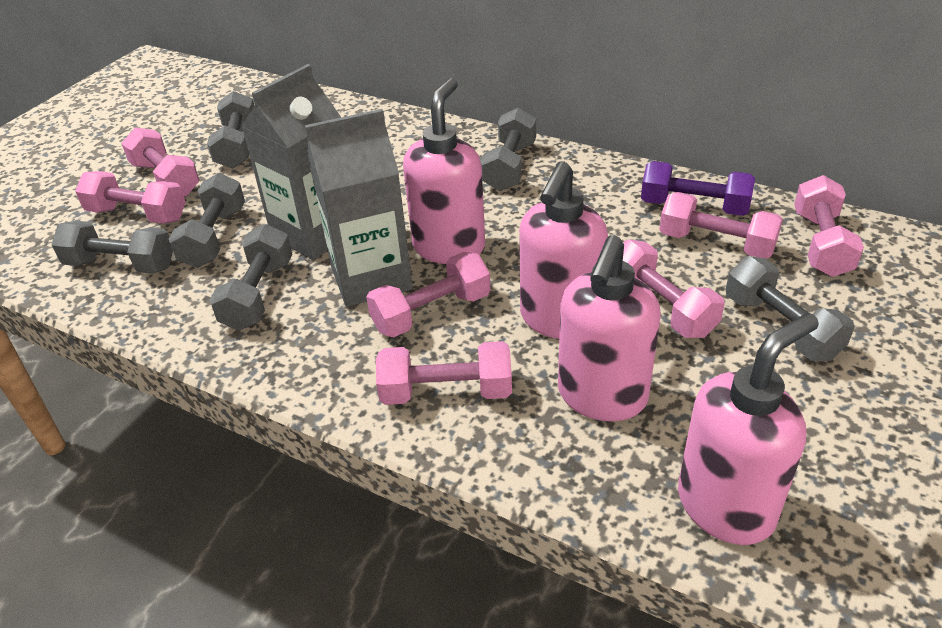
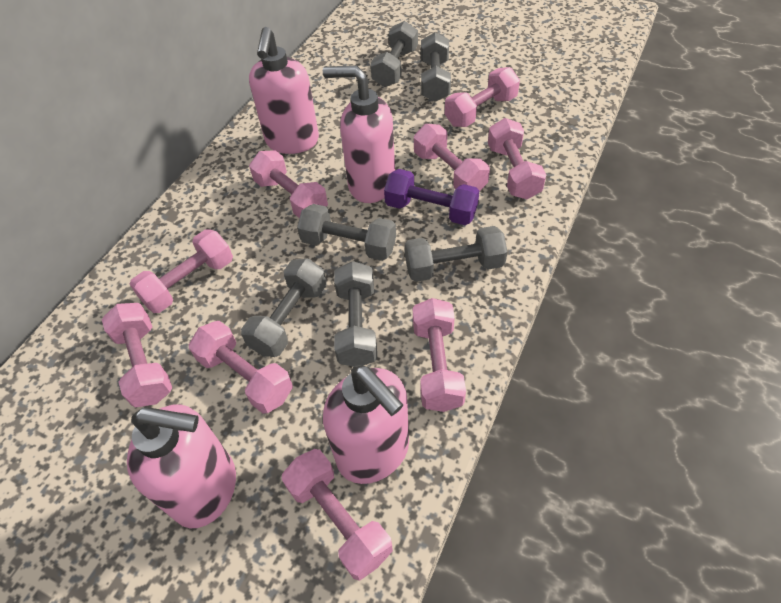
grey carton: [241,64,341,260] [305,109,413,307] = 2 -> none = 0
pink dumbbell: [75,171,186,224] [121,127,200,197] [366,252,491,337] [376,341,512,405] [623,240,725,338] [659,192,783,259] [794,175,864,277] = 7 -> [101,303,172,408] [129,229,233,313] [189,321,293,414] [249,150,328,218] [282,449,393,581] [413,298,466,412] [414,124,490,192] [445,67,520,127] [488,118,546,199] = 9

